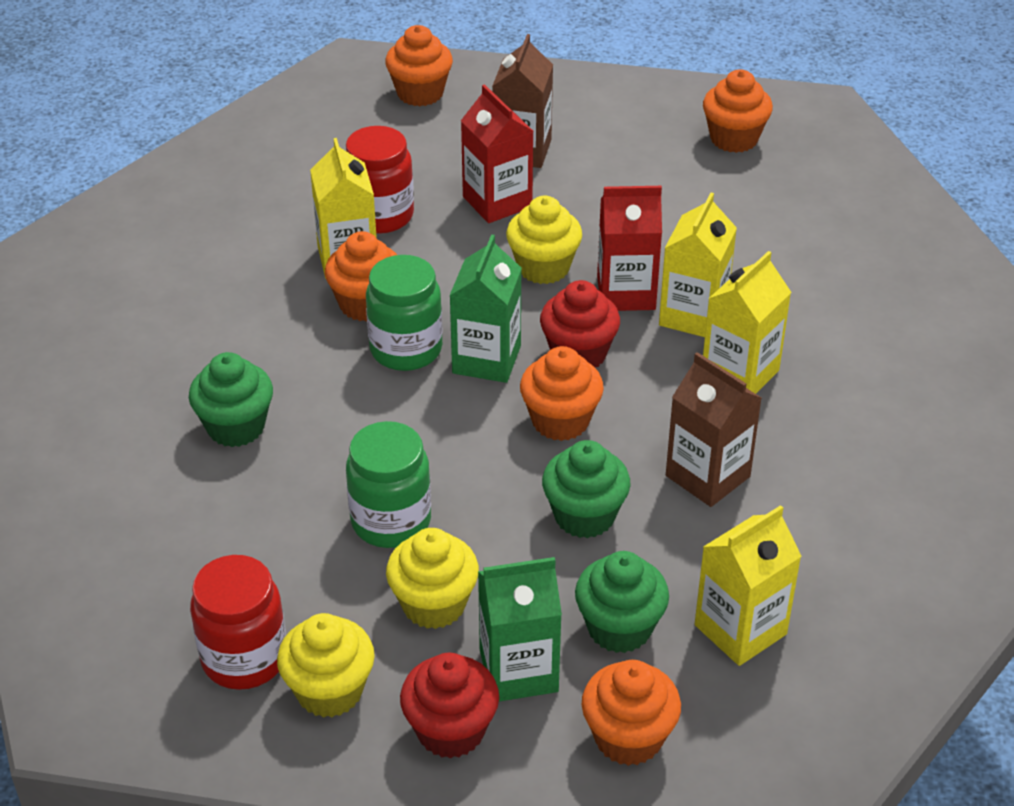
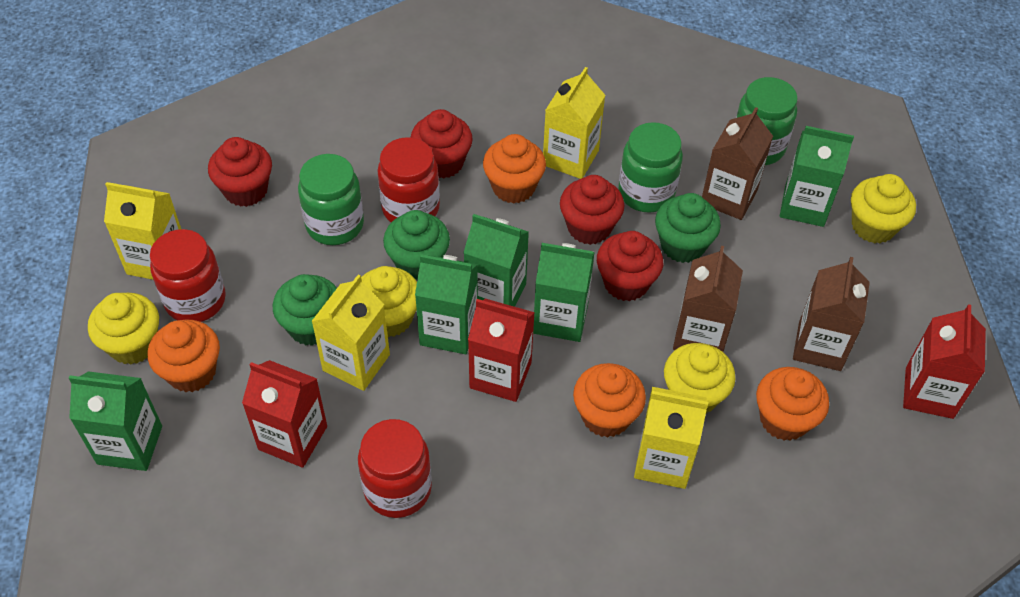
brown carton: [492,34,553,168] [666,352,762,507] = 2 -> [673,246,743,352] [702,107,773,220] [793,257,870,371] = 3
green carton: [449,234,522,383] [478,557,562,702] = 2 -> [69,371,162,471] [415,254,478,354] [463,214,529,307] [533,243,595,342] [780,126,854,227] = 5
green jar: [346,421,431,548] [366,255,443,371] = 2 -> [298,154,364,245] [619,122,683,213] [736,77,798,165] = 3
orange cupcake: [325,231,397,322] [385,25,453,106] [520,346,604,441] [582,660,681,766] [703,69,773,153] = 5 -> [148,320,220,392] [483,134,546,204] [573,363,646,438] [756,367,829,441] = 4
red carton: [461,84,533,223] [597,186,662,311] = 2 -> [242,360,327,468] [468,299,535,402] [903,304,986,419] = 3
red cupcake: [400,652,499,759] [540,280,620,367] = 2 -> [208,137,272,207] [410,109,473,179] [560,175,624,245] [597,231,663,301] = 4
red jar: [190,555,286,690] [346,126,414,234] = 2 -> [150,229,226,322] [358,419,432,518] [377,137,440,222] = 3
yellow cupcake: [277,613,375,718] [386,528,479,629] [506,196,582,284] = 3 -> [88,293,159,365] [361,266,417,337] [664,343,735,413] [851,174,916,243] = 4

